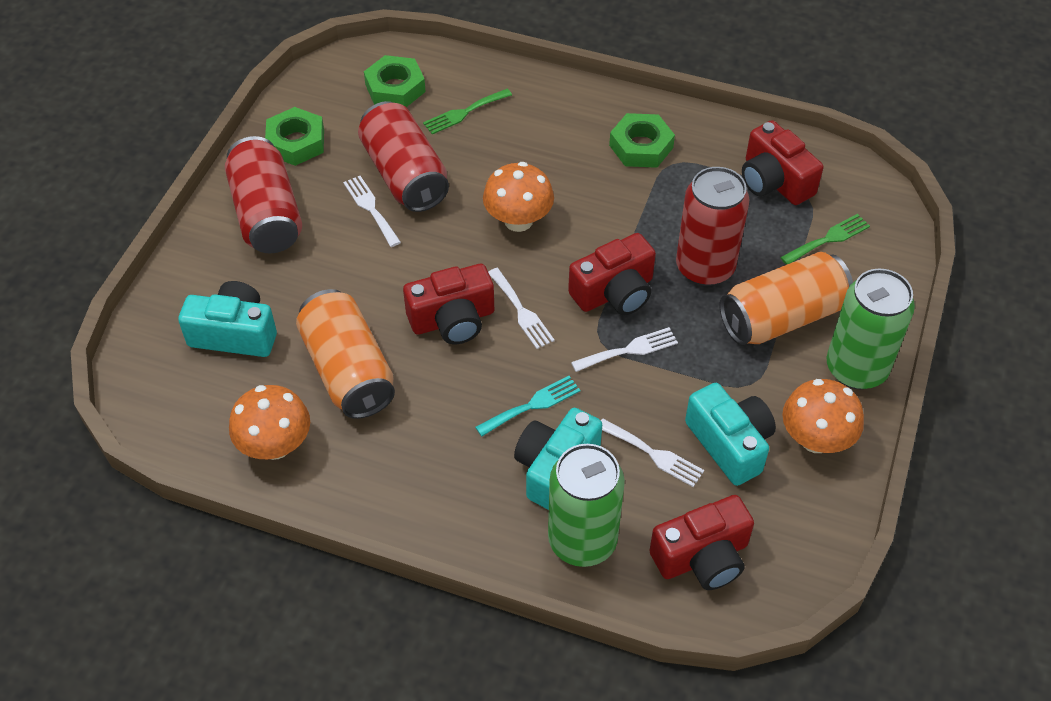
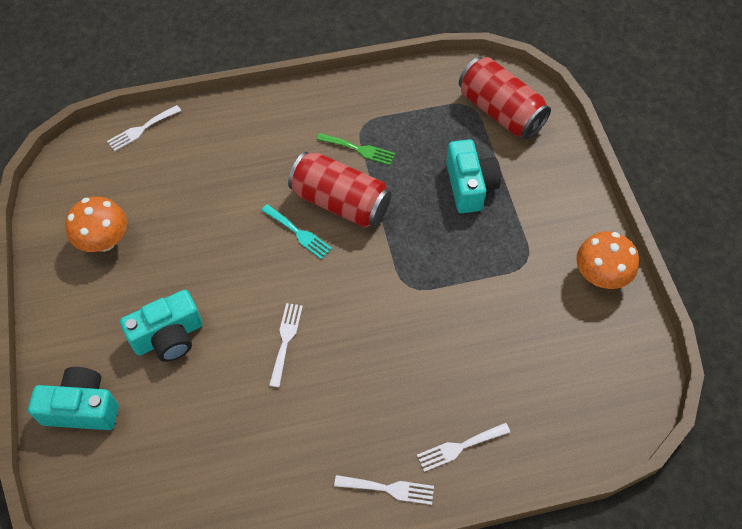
green can: [548,444,625,567] [827,269,915,389] = 2 -> none = 0
green fork: [423,89,512,134] [780,214,870,265] = 2 -> [317,133,395,165] = 1
green nut: [265,107,324,166] [364,55,426,107] [609,113,675,168] = 3 -> none = 0
orange can: [296,289,395,419] [720,252,853,345] = 2 -> none = 0
orange mushroom: [229,385,310,460] [483,162,554,232] [782,379,864,453] = 3 -> [65,197,127,252] [576,231,639,289] = 2
red camera: [403,264,494,344] [568,233,656,315] [649,495,754,590] [742,120,823,205] = 4 -> none = 0
red can: [225,136,302,253] [358,101,449,212] [676,167,750,286] = 3 -> [288,152,391,228] [459,57,551,139] = 2

